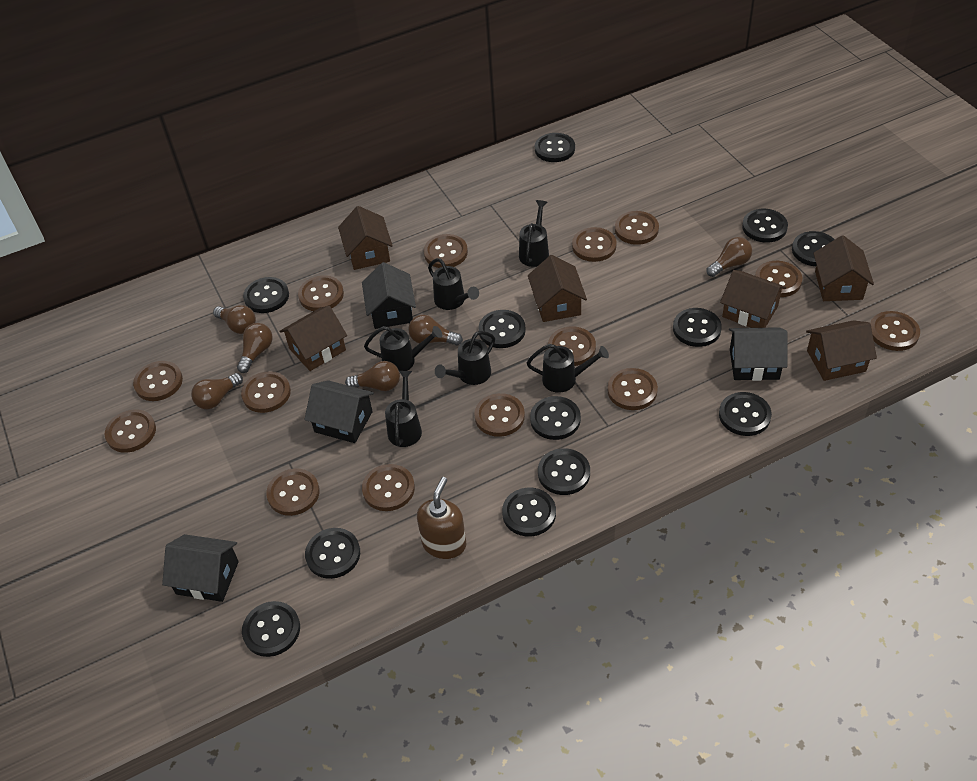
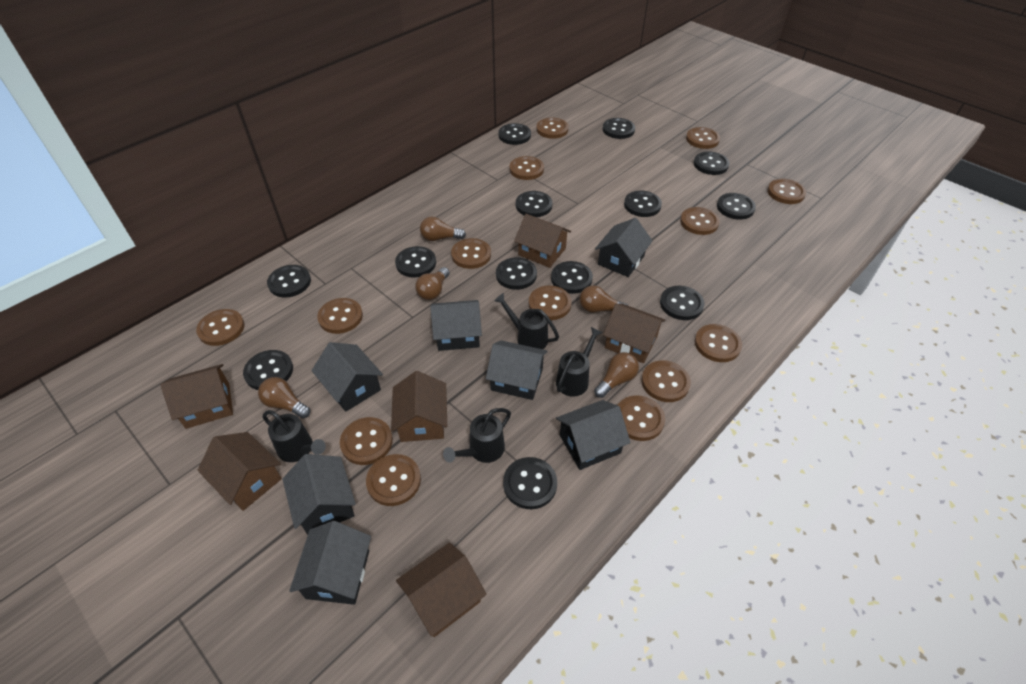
black button: [242,601,300,657] [243,277,289,313] [305,528,360,579] [478,310,526,348] [502,488,556,536] [530,396,581,440] [535,133,575,162] [538,448,590,495] [673,308,722,347] [719,392,772,436] [742,209,788,242] [792,231,835,266] = 12 -> [243,350,293,390] [267,265,311,297] [395,246,436,278] [496,257,537,290] [499,123,531,145] [503,457,557,509] [516,191,552,217] [551,261,593,294] [603,118,635,139] [624,191,662,217] [660,286,705,320] [694,151,729,175] [717,193,756,220] = 13
black house: [162,534,239,602] [304,380,374,443] [362,262,416,329] [729,327,787,381] = 4 -> [283,454,356,535] [289,521,371,605] [312,342,383,412] [430,300,482,351] [486,340,548,400] [556,400,631,470] [595,218,653,277] = 7
black watering can: [364,326,442,371] [385,371,422,447] [428,258,479,310] [435,331,495,385] [519,200,549,267] [527,344,609,393] = 6 -> [263,410,326,462] [443,408,511,463] [494,293,559,349] [556,327,603,397] = 4
brown light bulb: [191,373,243,409] [213,305,256,334] [237,323,273,373] [345,361,400,391] [408,315,463,346] [706,237,752,277] = 6 -> [258,377,310,418] [415,267,450,300] [420,217,466,241] [579,286,628,313] [594,352,639,398] = 5
brown soap dispenser: [417,477,466,559] = 1 -> none = 0

